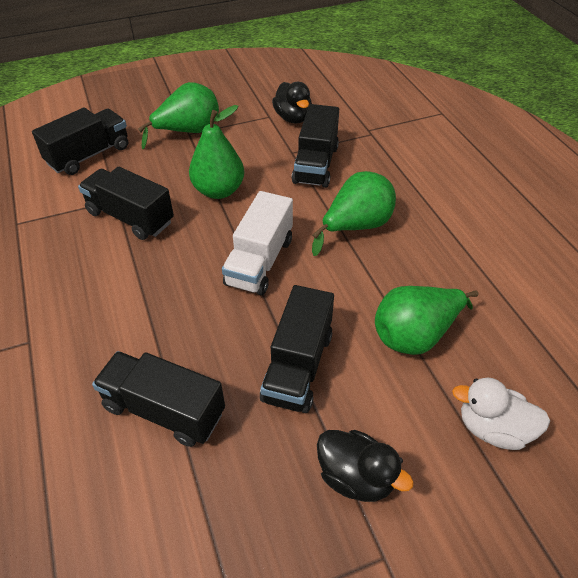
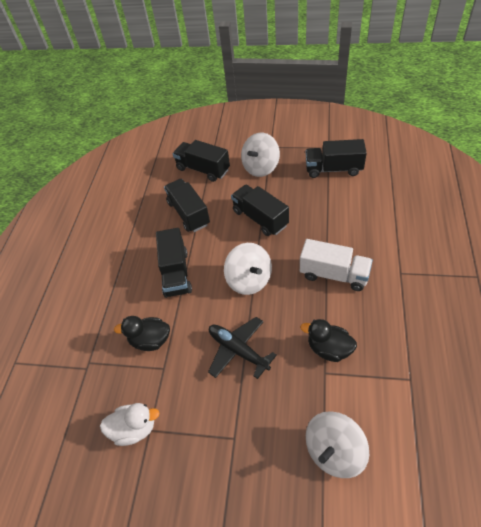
black plane: none = 0 -> [208,317,277,379] = 1
green pear: [138,82,219,149] [189,105,244,199] [312,171,396,256] [375,286,478,355] = 4 -> none = 0
white spinning top: none = 0 -> [224,243,272,295] [241,133,280,177] [306,411,369,478] = 3

